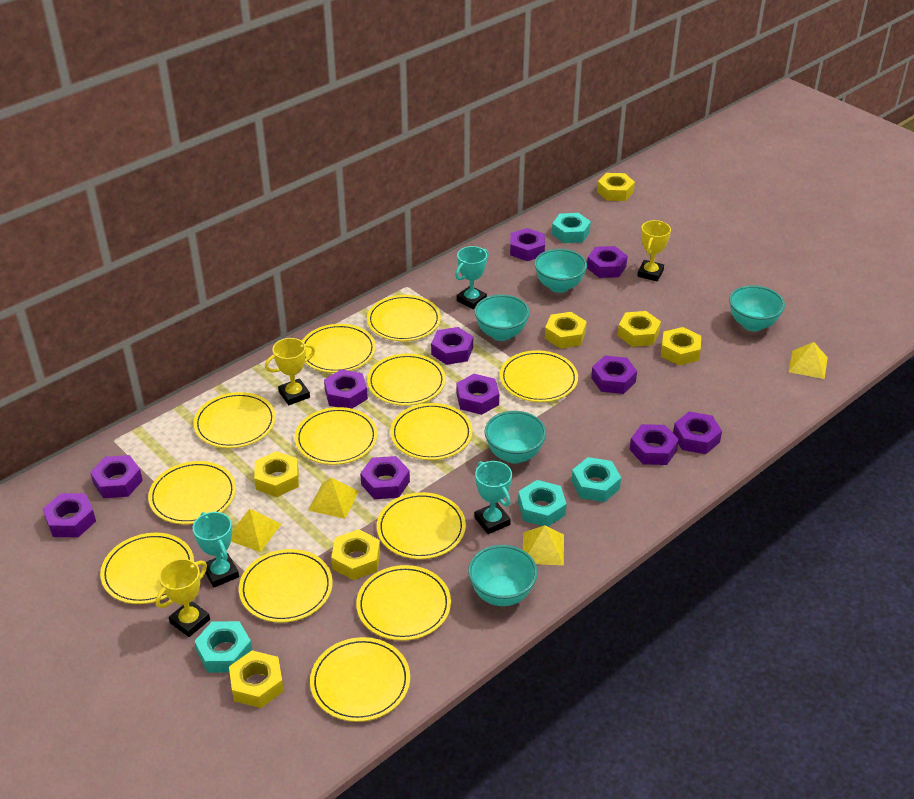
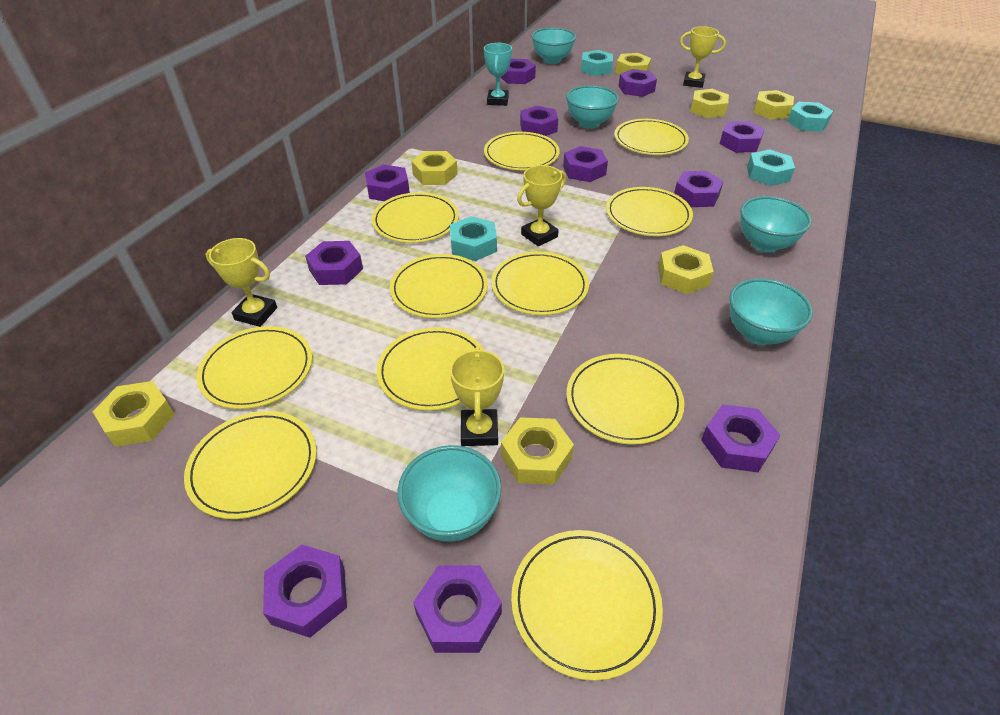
turquoise trophy: [193,512,239,588] [455,246,489,309] [475,461,512,534] = 3 -> [484,43,512,106] = 1
yellow plate: [100,533,194,604] [148,461,236,524] [193,392,276,448] [239,549,333,623] [295,407,378,465] [302,324,376,373] [310,637,410,722] [356,565,451,641] [367,295,441,341] [367,353,446,406] [377,492,466,559] [390,403,473,460] [500,350,578,402] = 13 -> [184,411,317,519] [197,326,312,409] [372,192,459,243] [376,327,484,411] [390,254,488,318] [484,132,560,170] [491,251,589,315] [511,530,663,681] [566,354,684,445] [606,187,693,236] [614,119,689,155] = 11
yellow pyramid: [231,509,281,552] [308,477,359,519] [523,525,564,566] [789,342,828,379] = 4 -> none = 0
yellow trophy: [156,559,210,637] [265,338,315,405] [637,220,671,281] = 3 -> [206,238,277,327] [450,347,504,446] [517,165,566,246] [680,26,726,88] = 4

